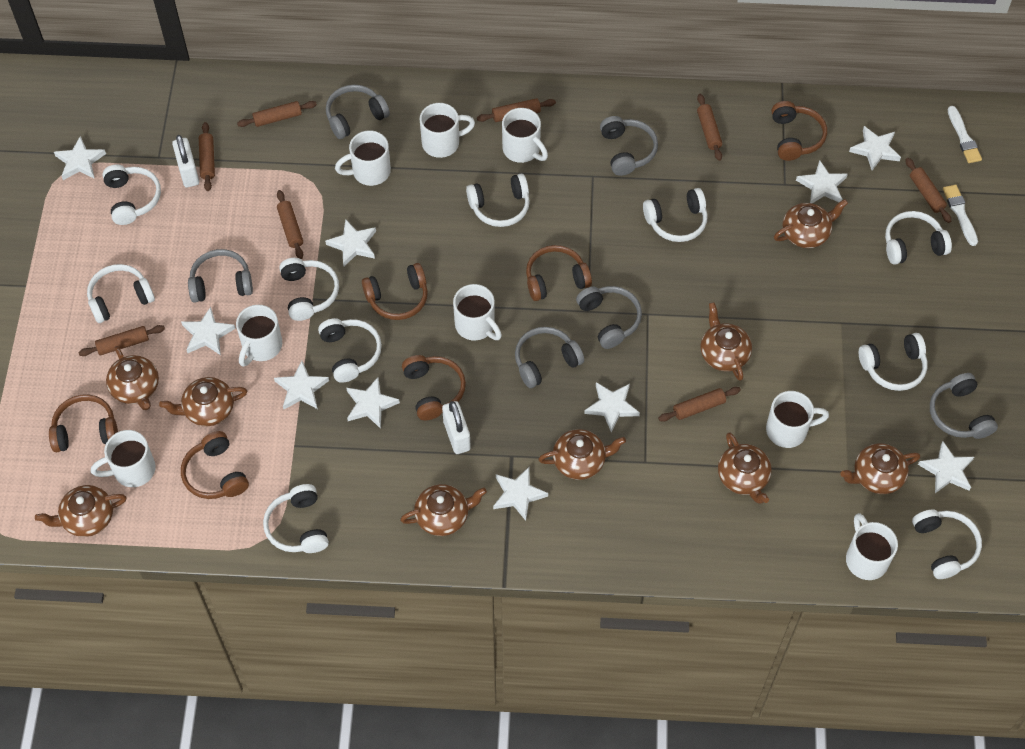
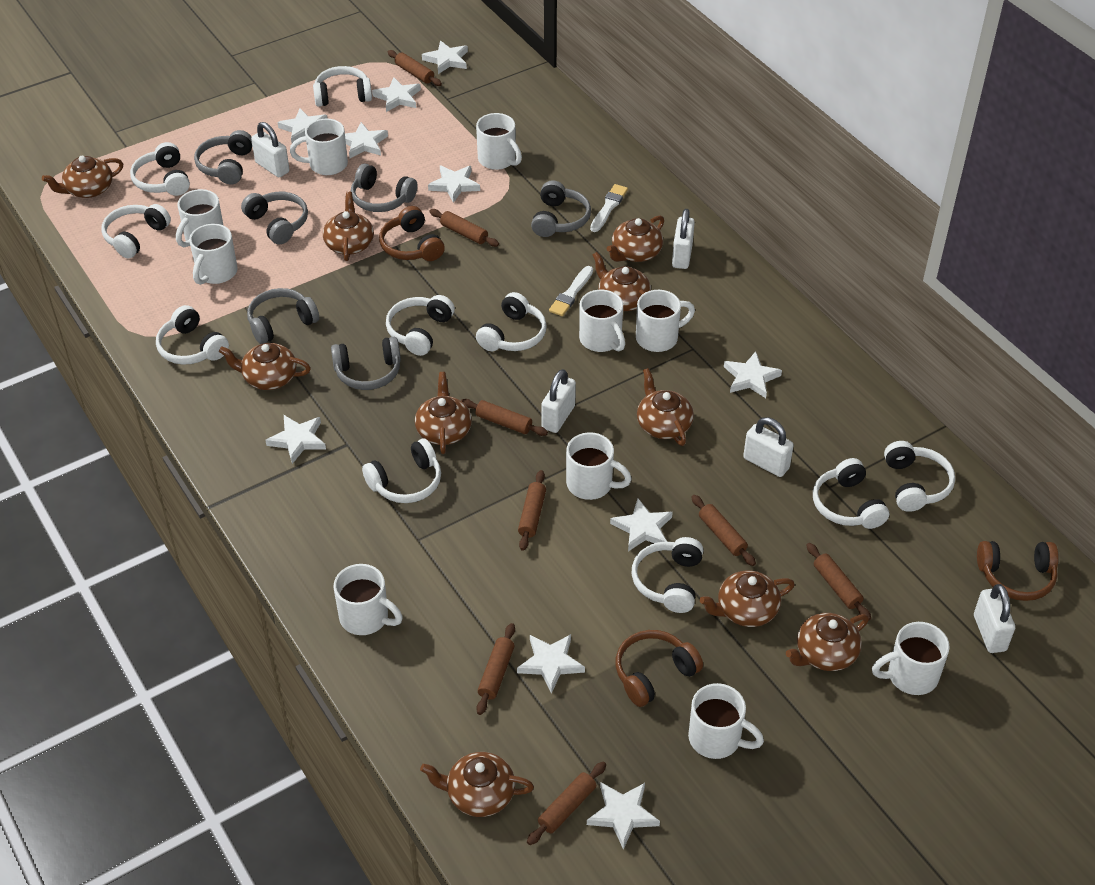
brown headphones: [49,394,118,452] [181,431,249,499] [362,263,428,320] [402,355,466,420] [526,245,592,301] [771,101,827,161] = 6 -> [379,206,445,261] [616,630,703,707] [977,541,1059,601] = 3
brown teapot: [35,485,127,537] [106,346,159,410] [159,377,247,426] [400,484,487,536] [538,429,626,480] [700,302,752,381] [718,432,772,504] [774,199,848,248] [840,443,920,494] = 9 -> [42,156,123,198] [219,343,311,390] [323,191,374,261] [415,372,472,454] [420,752,534,817] [592,252,651,311] [607,215,664,262] [637,368,694,446] [700,571,795,627] [786,613,869,671] = 10
white mug: [91,430,156,487] [236,305,282,367] [335,130,391,186] [420,103,475,158] [453,284,502,340] [502,108,548,163] [766,391,829,448] [846,513,898,580] = 8 -> [176,189,224,247] [189,224,238,285] [290,119,348,175] [334,564,403,635] [476,113,522,170] [566,432,632,500] [579,290,625,352] [636,290,695,352] [688,683,764,759] [872,622,950,695] = 10
white padlock: [172,135,199,187] [442,401,471,454] = 2 -> [251,122,290,177] [541,369,576,433] [672,209,695,269] [743,417,794,477] [974,584,1015,653] = 5

